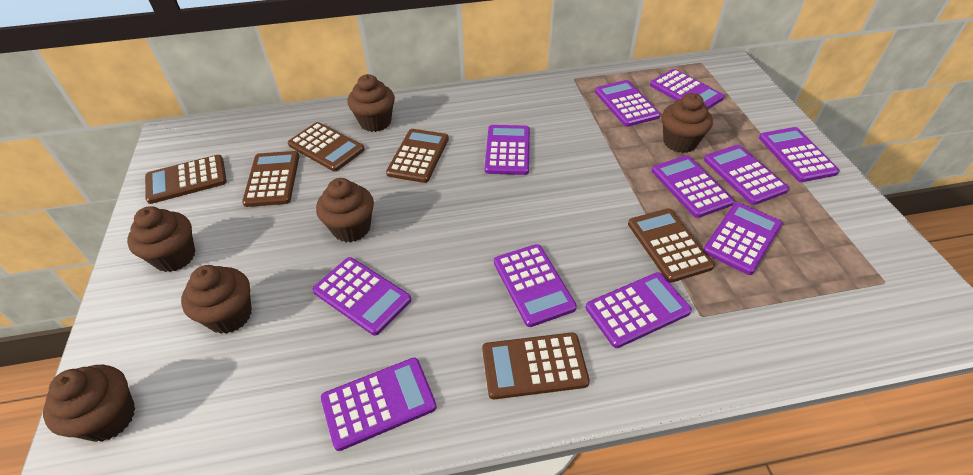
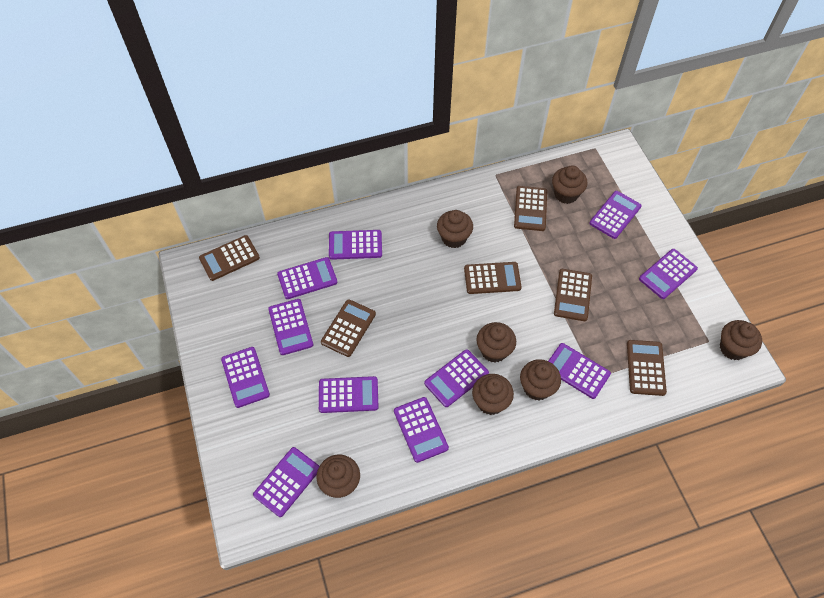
brown cupcake: [43,365,135,442] [127,206,195,272] [181,265,252,334] [316,178,374,242] [347,74,395,132] [662,93,713,153] = 6 -> [316,455,360,498] [437,210,473,248] [472,374,514,415] [476,322,516,362] [520,359,561,400] [552,165,587,204] [720,320,762,360] = 7

